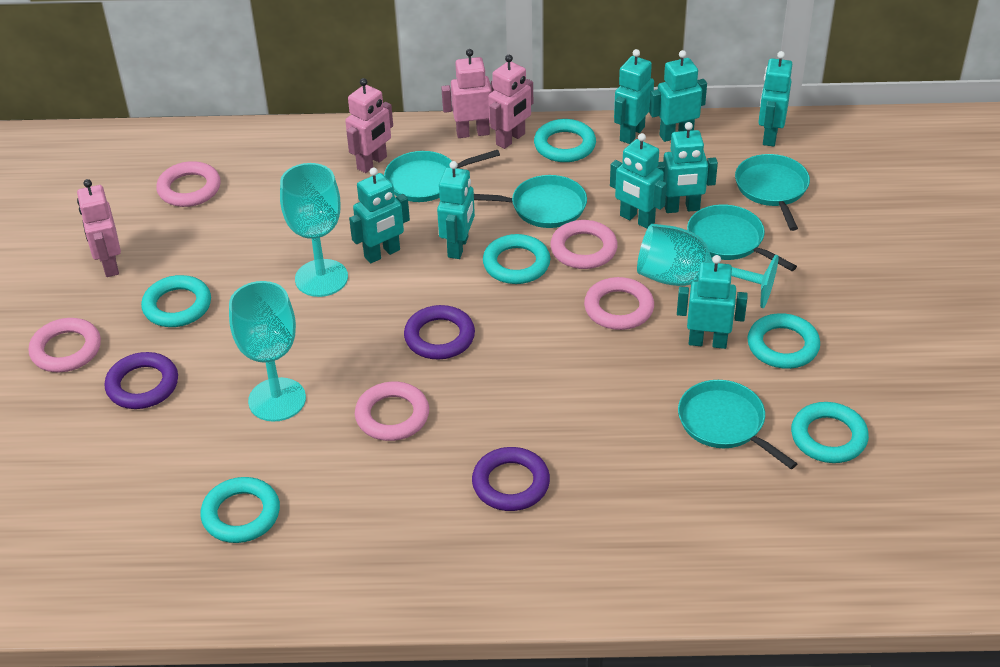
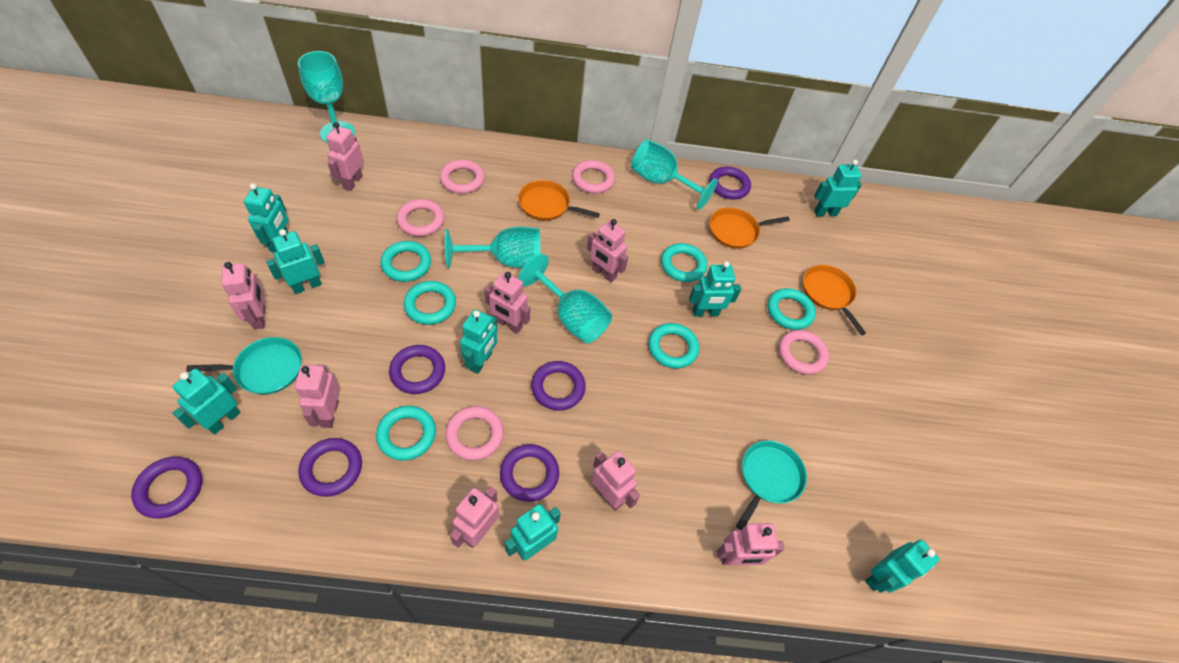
orange pan: none = 0 -> [518,180,600,221] [709,207,790,249] [803,265,866,335] = 3
pink robot: [77,179,121,277] [345,78,393,173] [441,49,494,138] [488,55,533,149] = 4 -> [221,262,265,330] [295,365,340,428] [326,122,364,191] [450,486,499,548] [484,272,530,334] [587,219,628,282] [592,451,640,511] [717,523,784,566] = 8
purple ring: [104,352,178,409] [404,305,475,360] [472,447,550,511] = 3 -> [131,457,202,518] [298,438,362,497] [389,345,445,394] [500,444,559,502] [531,361,586,411] [709,167,751,199] = 6
turquoise goblet: [229,281,306,422] [280,163,348,297] [637,224,779,308] = 3 -> [298,51,355,143] [445,227,541,268] [518,254,612,343] [631,139,718,210] = 4
turquoise pan: [384,150,500,202] [474,175,587,228] [678,380,797,469] [687,204,797,271] [735,154,810,231] = 5 -> [186,337,302,394] [736,440,807,530] = 2

